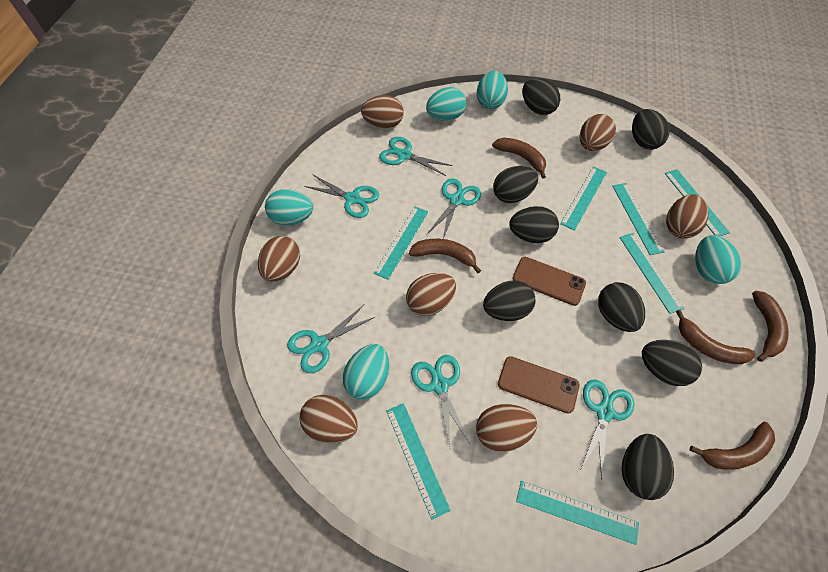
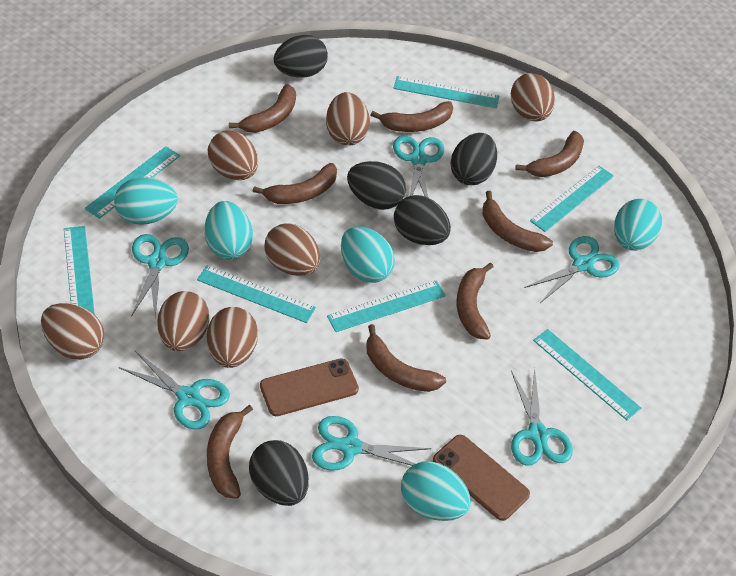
black egg: [483,281,536,321] [493,166,538,203] [509,206,559,243] [522,79,560,115] [598,282,645,332] [622,434,674,500] [632,109,670,150] [642,340,702,386] = 8 -> [249,440,309,506] [274,35,328,78] [347,161,406,210] [394,195,451,245] [450,133,497,185] = 5
brown banana: [409,239,481,273] [492,138,546,179] [676,309,756,364] [690,422,775,470] [752,290,789,362] = 5 -> [207,405,253,499] [229,84,296,133] [253,163,337,204] [366,324,446,392] [371,101,453,132] [456,263,494,340] [483,191,553,252] [515,131,584,177] = 8

